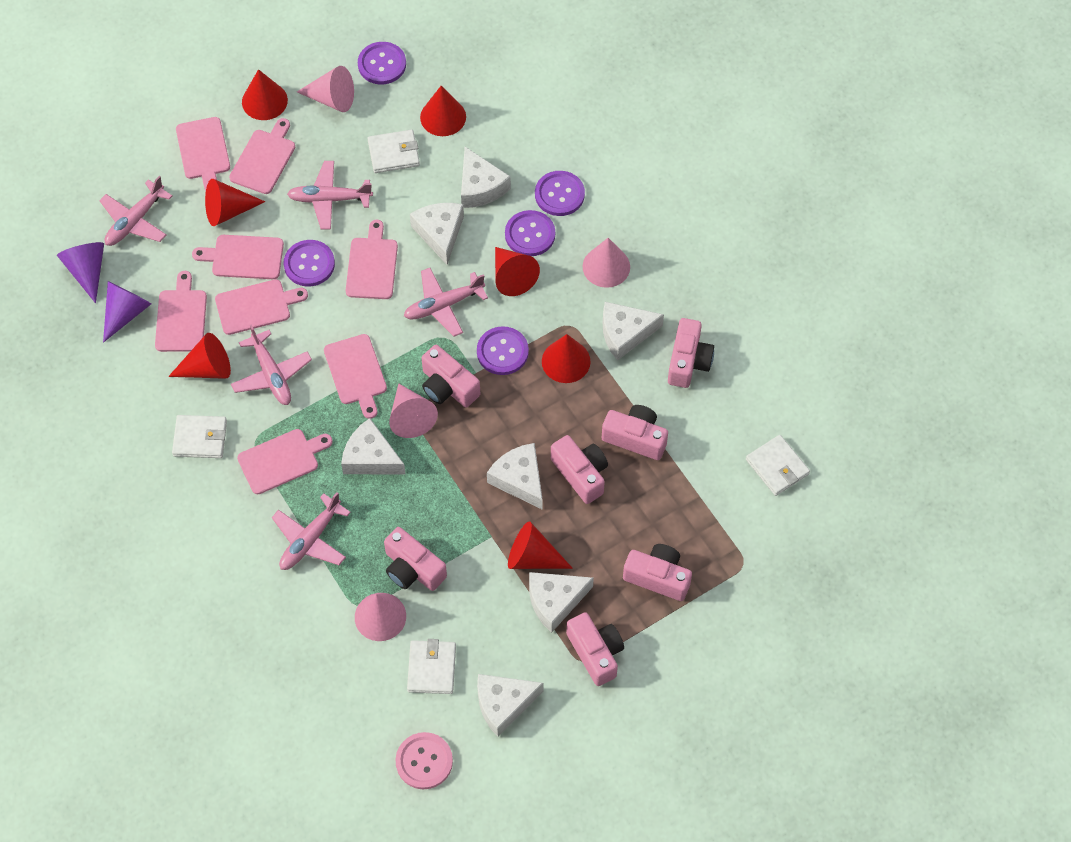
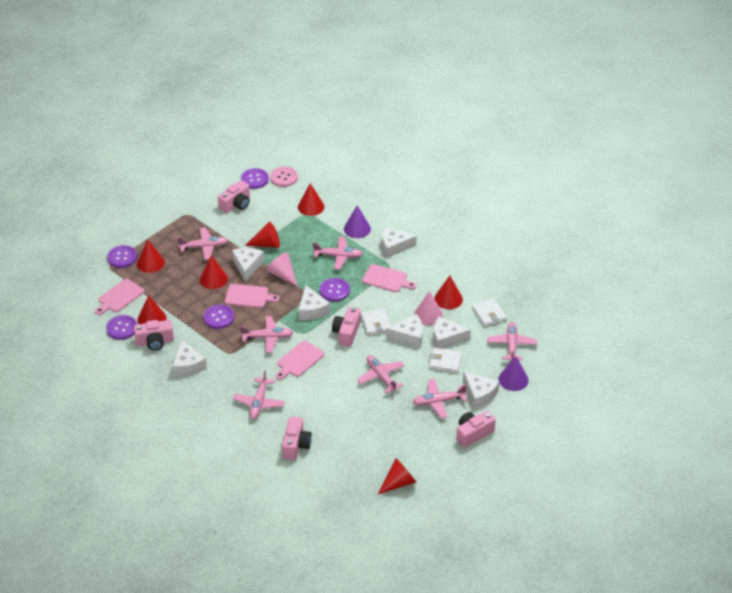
pink camera: [384,527,447,591] [422,345,480,407] [551,435,608,504] [566,612,624,686] [602,405,668,460] [623,544,692,601] [668,318,714,388] = 7 -> [134,320,174,351] [218,180,250,213] [282,417,312,460] [332,307,361,346] [456,411,496,448] = 5
pink cone: [297,66,354,112] [355,593,406,641] [389,384,438,438] [583,238,630,288] = 4 -> [266,252,298,287] [414,291,443,325] = 2
pink cutting board: [155,271,207,352] [176,117,230,191] [192,235,284,279] [215,279,308,335] [229,118,295,194] [237,429,333,494] [324,334,387,419] [346,220,398,299] = 8 -> [95,279,144,315] [225,284,280,308] [276,341,324,380] [362,264,416,292] = 4
pink plane: [99,176,173,246] [231,324,312,405] [272,492,351,570] [287,161,373,229] [404,268,488,337] = 5 -> [177,227,228,260] [233,370,285,419] [240,316,294,353] [313,237,363,270] [357,355,404,393] [413,379,467,418] [487,322,537,361] = 7
white wallet: [172,415,227,458] [367,130,420,173] [407,639,456,694] [746,435,810,496] = 4 -> [361,309,391,336] [429,347,462,373] [472,298,507,327] = 3

